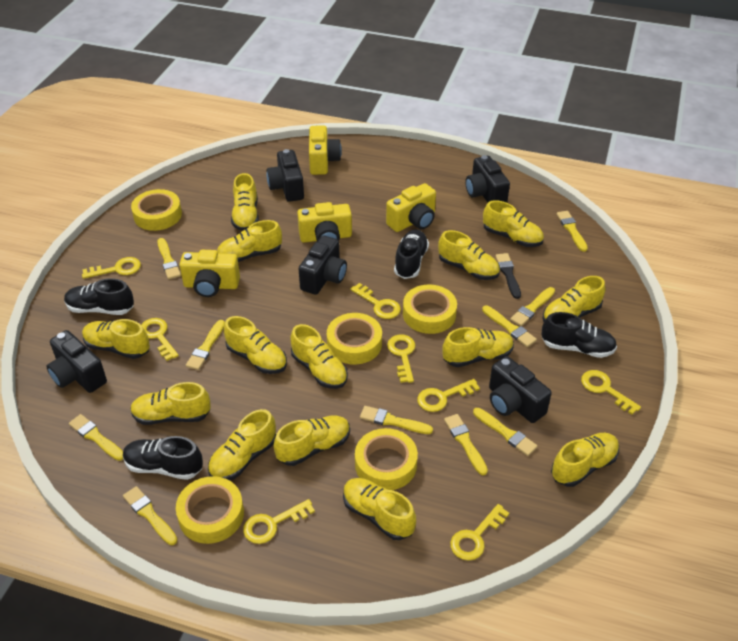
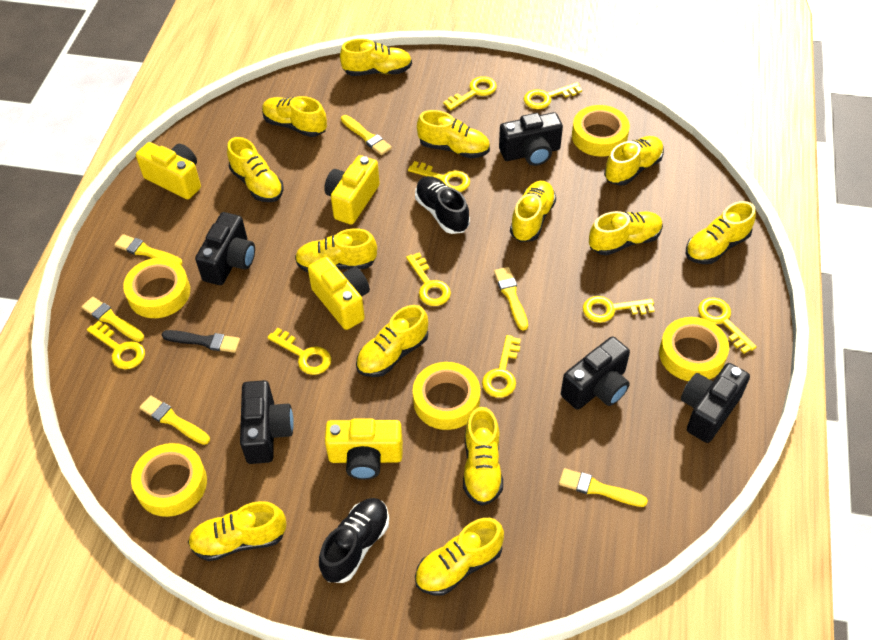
black shoe: [64,278,134,315] [123,436,203,480] [394,229,429,279] [541,312,617,358] = 4 -> [319,498,389,583] [415,176,470,234] = 2
yellow brush: [69,414,123,461] [123,486,177,545] [157,238,181,279] [186,320,225,370] [360,406,433,434] [444,414,488,475] [473,408,538,456] [482,306,537,347] [510,287,555,326] [557,211,588,252] = 10 -> [81,297,144,342] [114,234,183,265] [139,396,210,445] [341,115,392,155] [494,267,528,331] [559,468,648,507] = 6
yellow key: [82,257,141,279] [141,318,179,361] [243,499,315,544] [350,283,401,319] [387,335,416,383] [417,379,480,412] [450,504,509,561] [581,370,641,415] = 8 -> [87,321,145,369] [267,328,331,375] [406,253,451,306] [408,161,470,192] [443,76,497,110] [482,335,521,398] [524,82,582,109] [583,296,655,323] [698,298,757,354] = 9
yellow shoe: [82,319,150,359] [130,382,211,425] [208,409,276,480] [217,220,282,262] [224,316,287,374] [231,173,259,231] [273,416,350,466] [290,324,348,389] [343,478,416,540] [438,230,500,280] [442,327,514,367] [483,200,544,247] [542,276,605,322] [551,433,619,487] = 14 -> [188,501,286,561] [227,137,283,202] [262,96,327,137] [295,228,377,273] [340,39,412,76] [356,305,428,377] [415,518,504,596] [417,110,490,159] [463,407,503,506] [510,181,556,242] [589,211,663,255] [604,136,664,186] [686,201,756,264] = 13

